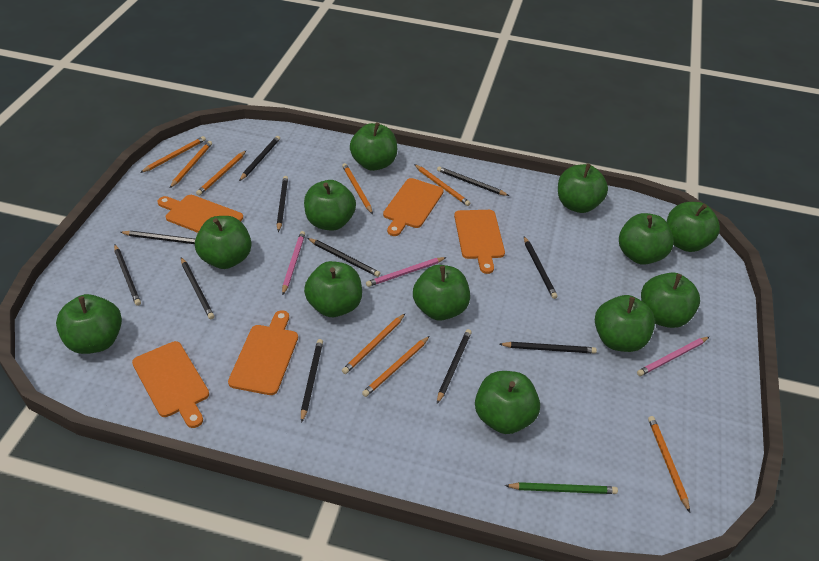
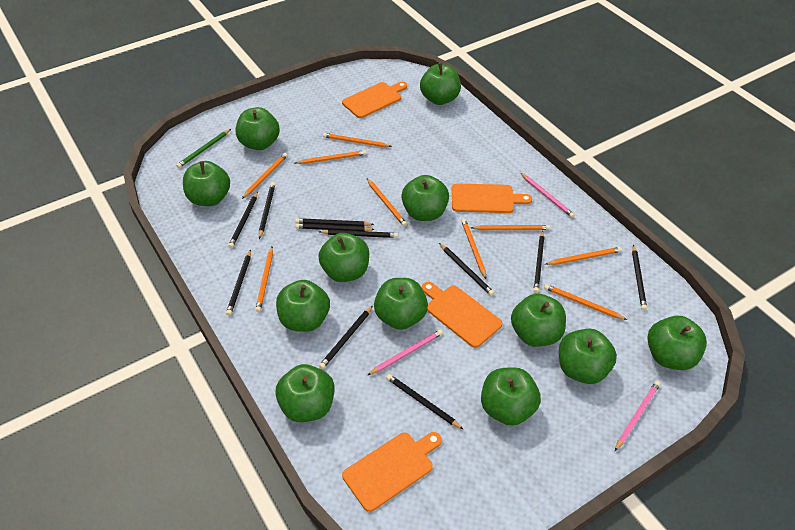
orange cutting board: [132,341,209,428] [158,195,243,233] [228,310,298,395] [383,178,444,236] [454,210,505,274] = 5 -> [342,82,407,118] [342,432,442,512] [422,282,502,348] [452,183,532,213] = 4
orange pencil: [140,136,206,173] [170,141,212,188] [196,151,246,196] [342,163,373,214] [342,314,405,374] [362,336,430,397] [414,164,470,206] [648,416,690,513] = 8 -> [242,153,288,199] [255,247,273,312] [295,150,366,164] [323,133,392,147] [367,179,407,226] [461,219,486,279] [471,225,550,230] [544,284,627,320] [545,247,622,265] = 9

